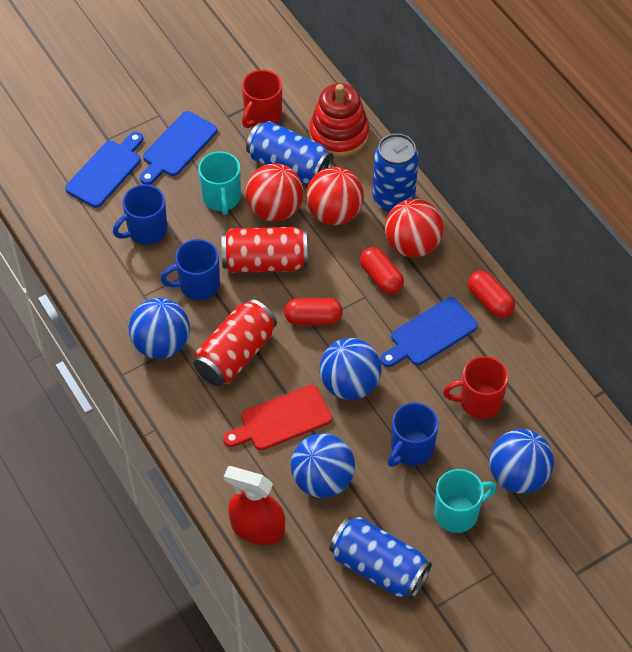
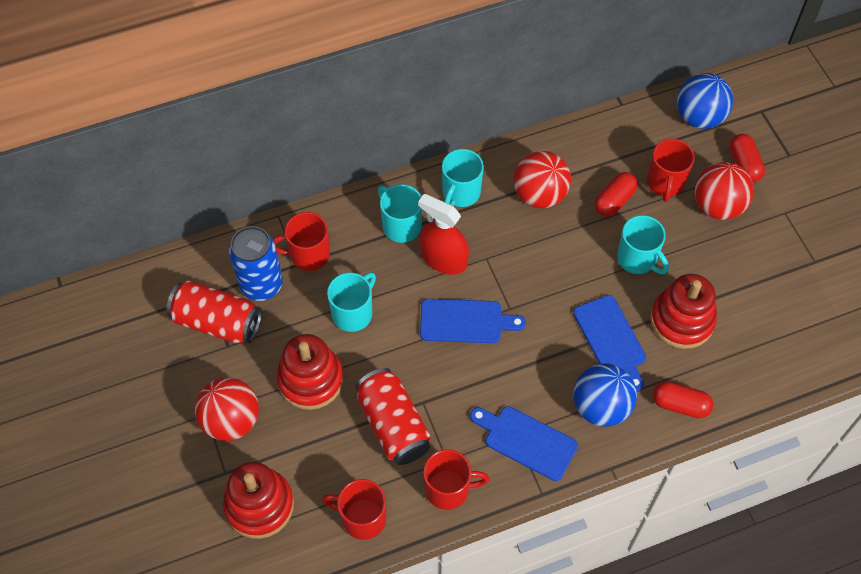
blue ball: [129,298,190,359] [291,434,355,498] [320,338,381,400] [489,429,554,494] = 4 -> [573,364,637,427] [677,73,733,129] = 2
blue can: [246,121,333,185] [329,517,432,600] [372,133,419,212] = 3 -> [229,226,283,301] = 1
blue mug: [113,185,167,245] [160,239,220,300] [388,403,439,467] = 3 -> none = 0
red cutting board: [223,385,332,450] = 1 -> none = 0
red mug: [242,70,282,128] [443,356,509,419] = 2 -> [273,212,330,271] [322,479,386,540] [423,449,490,510] [647,139,695,202] = 4
red stacking toy: [309,83,369,158] = 1 -> [223,462,294,539] [277,334,344,410] [650,274,717,349] = 3
turquoise mug: [198,151,241,215] [434,469,497,533] = 2 -> [327,272,376,332] [378,184,422,243] [442,149,484,207] [617,215,669,274] = 4

